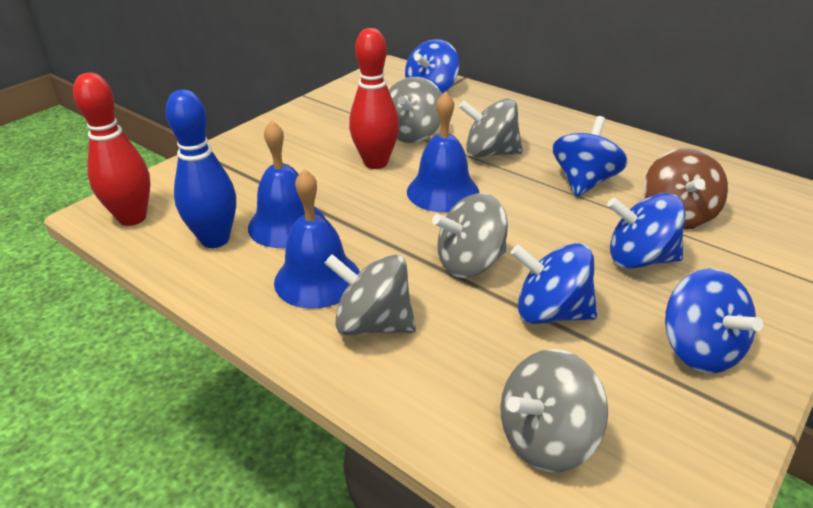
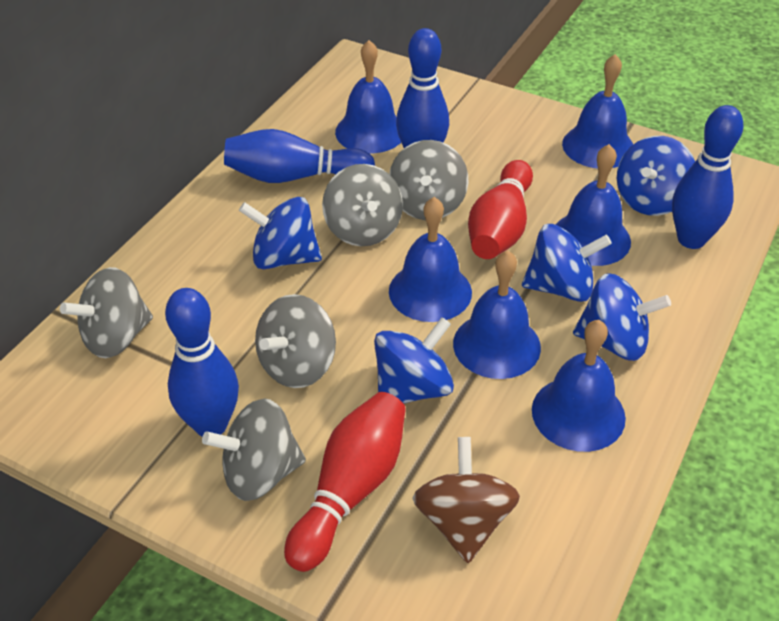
blue bell: [248,120,326,248] [274,169,360,309] [407,91,479,212] = 3 -> [335,40,401,153] [389,197,472,322] [453,250,541,379] [532,320,626,452] [555,144,631,266] [562,54,633,168] = 6
blue bowling pin: [166,90,236,248] = 1 -> [165,288,239,437] [224,129,375,183] [396,28,449,148] [672,105,743,249] = 4

